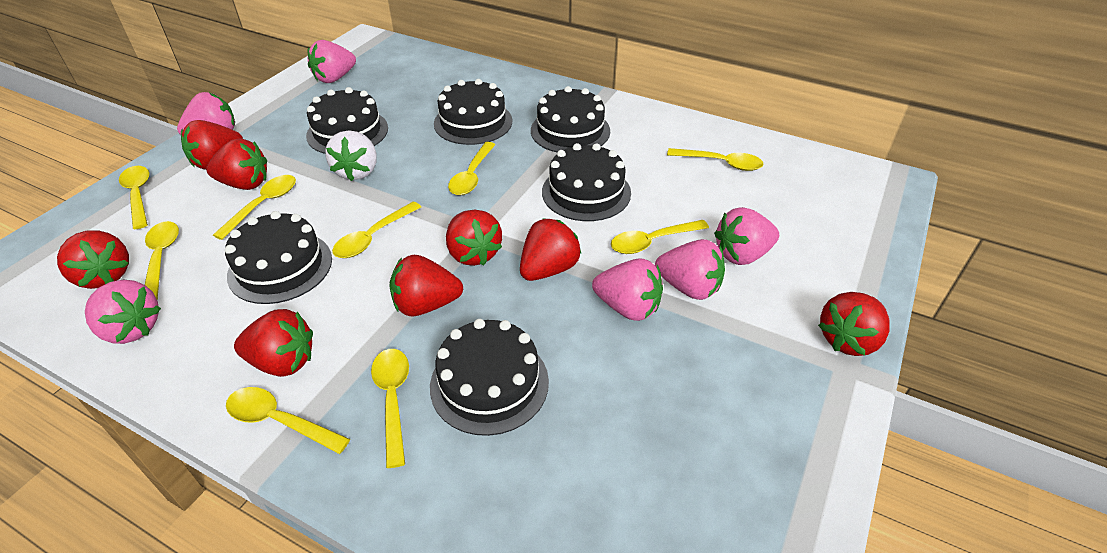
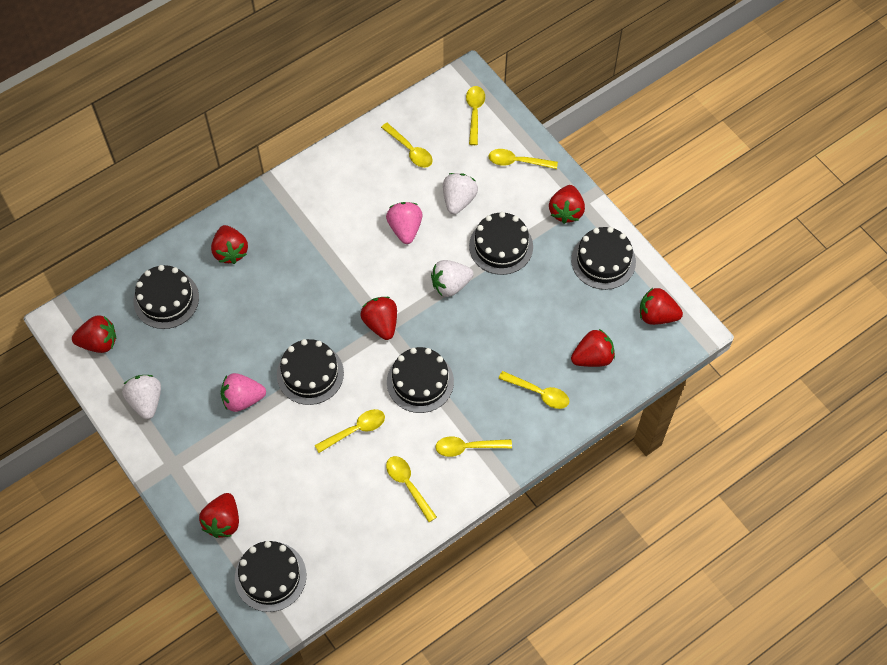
pink strawberry: [85,280,161,344] [177,92,235,135] [308,40,356,83] [592,258,663,321] [655,239,725,300] [714,207,779,265] = 6 -> [221,373,266,412] [386,202,422,244] = 2
red strawberry: [57,230,129,289] [181,120,243,170] [206,138,267,190] [234,309,313,377] [389,255,463,316] [446,210,502,266] [520,218,581,281] [818,292,889,356] = 8 -> [72,315,116,353] [199,493,239,538] [211,225,248,264] [361,297,397,340] [549,185,585,224] [571,329,615,367] [640,288,683,325] = 7
white strawberry: [325,130,377,181] = 1 -> [122,375,161,419] [431,260,473,297] [443,173,478,214] = 3
yellow spoon: [119,166,149,229] [145,221,179,300] [213,175,296,240] [226,387,350,454] [332,202,421,258] [371,349,409,468] [448,142,495,195] [611,220,709,254] [667,148,764,171] = 9 -> [314,409,385,453] [381,123,433,168] [386,456,437,522] [435,436,512,457] [466,86,485,145] [488,149,558,169] [498,371,569,409] = 7

